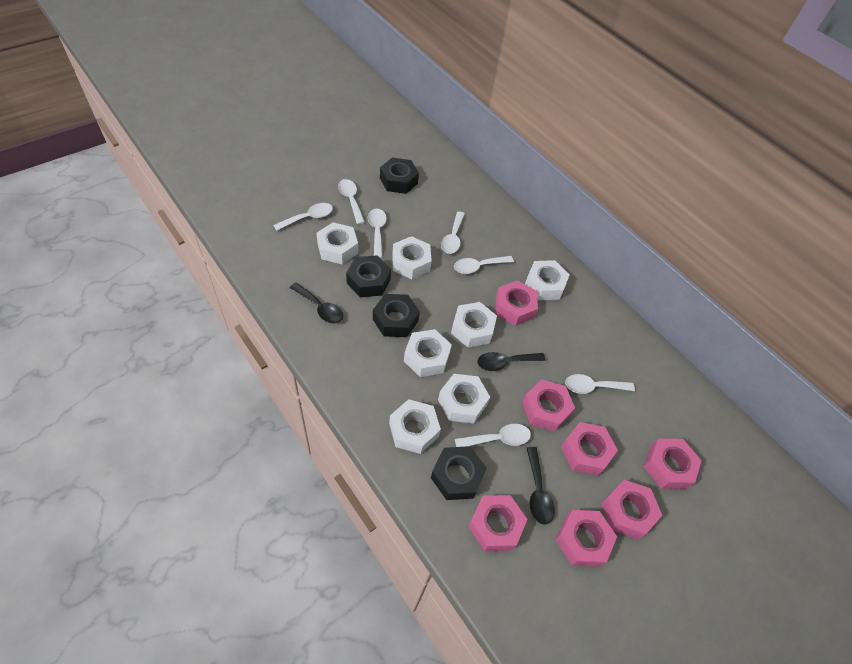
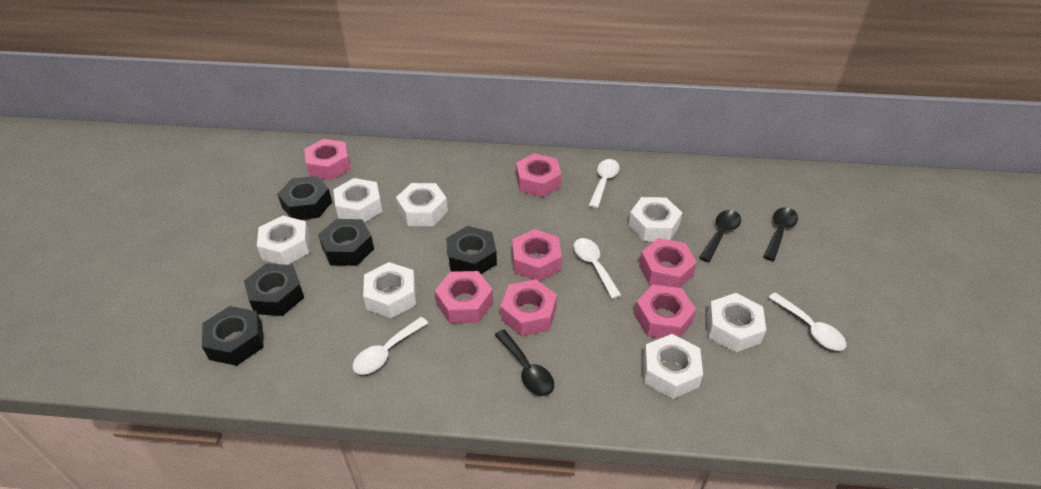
black nut: [346,255,391,297] [373,294,420,337] [380,157,419,194] [431,446,487,500] = 4 -> [202,306,264,366] [244,263,304,316] [277,176,332,220] [318,219,374,266] [446,226,497,274] = 5
white spoon: [273,203,333,231] [338,179,365,224] [368,209,387,258] [441,211,465,254] [454,256,514,274] [455,424,531,447] [565,374,635,394] = 7 -> [353,317,428,375] [573,238,621,299] [588,159,620,208] [768,292,846,351] = 4

